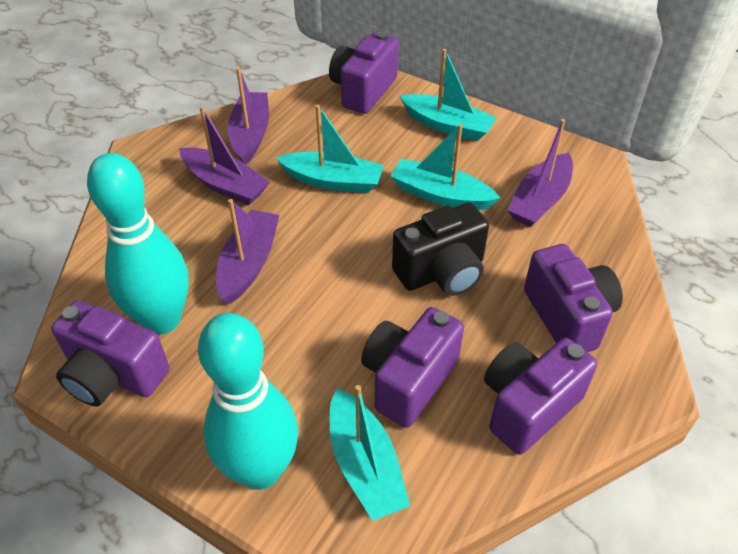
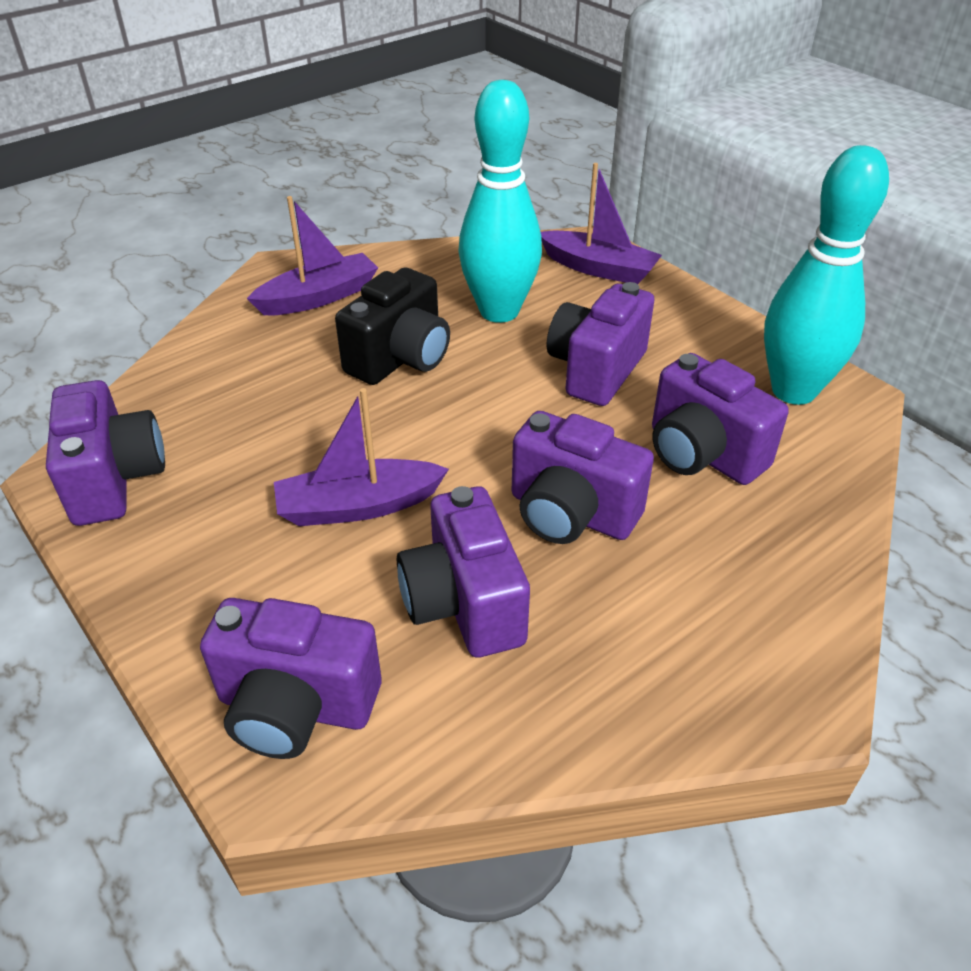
purple boat: [179,106,270,205] [216,199,279,304] [227,67,269,164] [507,119,573,227] = 4 -> [247,196,378,315] [274,388,449,526] [541,163,662,284] = 3
purple camera: [51,300,169,407] [329,31,398,114] [361,307,464,428] [484,338,597,455] [524,244,623,352] = 5 -> [46,380,165,526] [200,598,381,759] [397,486,530,657] [512,411,654,544] [547,282,655,406] [652,353,789,485] = 6
turquoise boat: [276,105,384,193] [330,385,410,521] [390,124,500,210] [400,49,497,141] = 4 -> none = 0

